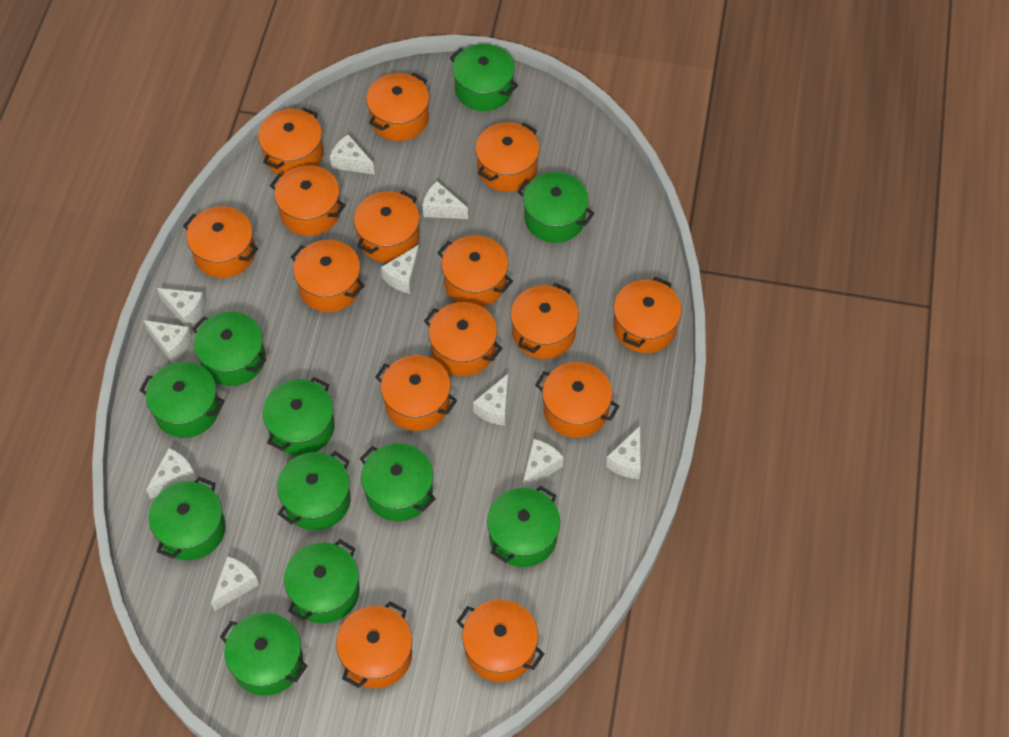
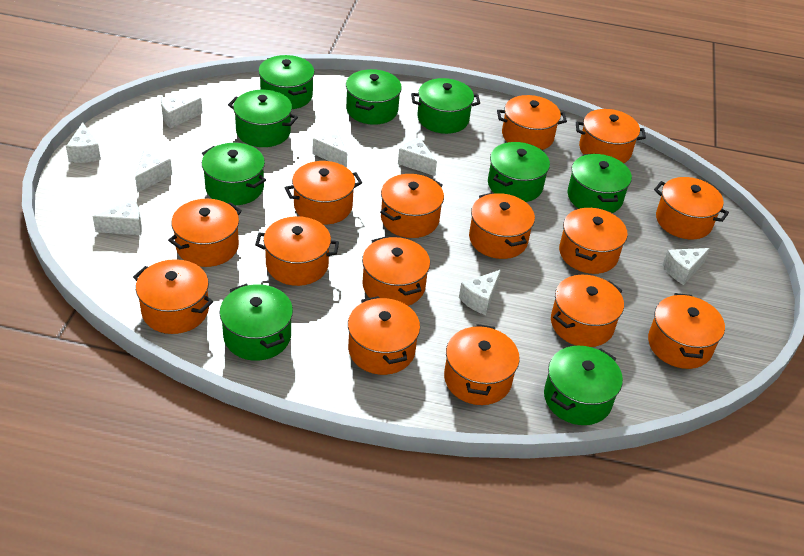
green pot: [139,362,225,438] [149,477,225,560] [192,312,267,386] [220,613,307,696] [263,377,335,456] [277,451,351,530] [284,539,360,623] [360,443,436,521] [450,44,518,111] [487,486,560,567] [517,172,594,243] = 11 -> [202,143,266,205] [219,283,293,361] [228,90,298,147] [258,55,315,109] [346,69,402,125] [411,78,480,134] [488,142,550,202] [544,346,623,425] [568,154,632,213] = 9
white cheese: [143,320,192,363] [146,448,197,499] [157,288,206,328] [211,556,259,611] [330,134,375,175] [381,245,420,294] [423,181,468,219] [473,374,508,426] [523,439,564,488] [606,426,641,479] = 10 -> [66,122,101,163] [93,199,142,235] [135,151,172,193] [161,97,203,128] [313,129,347,167] [398,138,437,176] [459,270,501,315] [663,248,710,285] = 8

